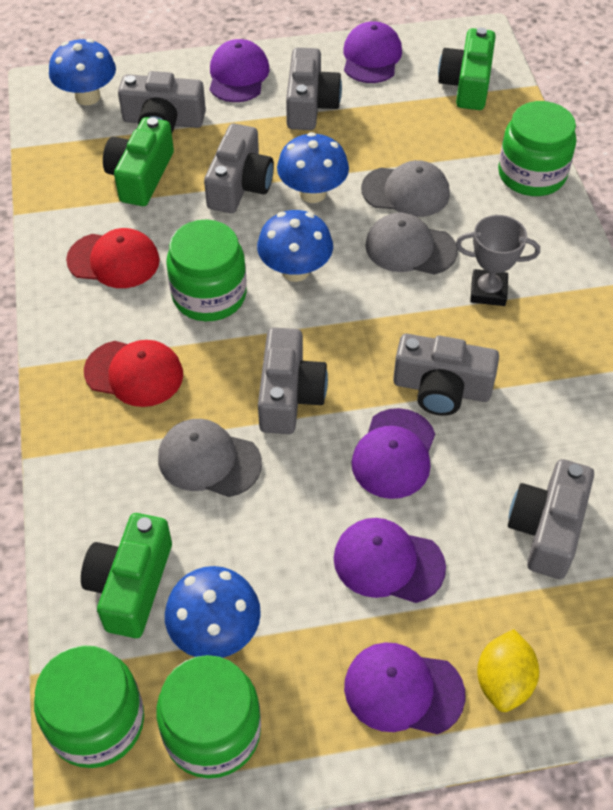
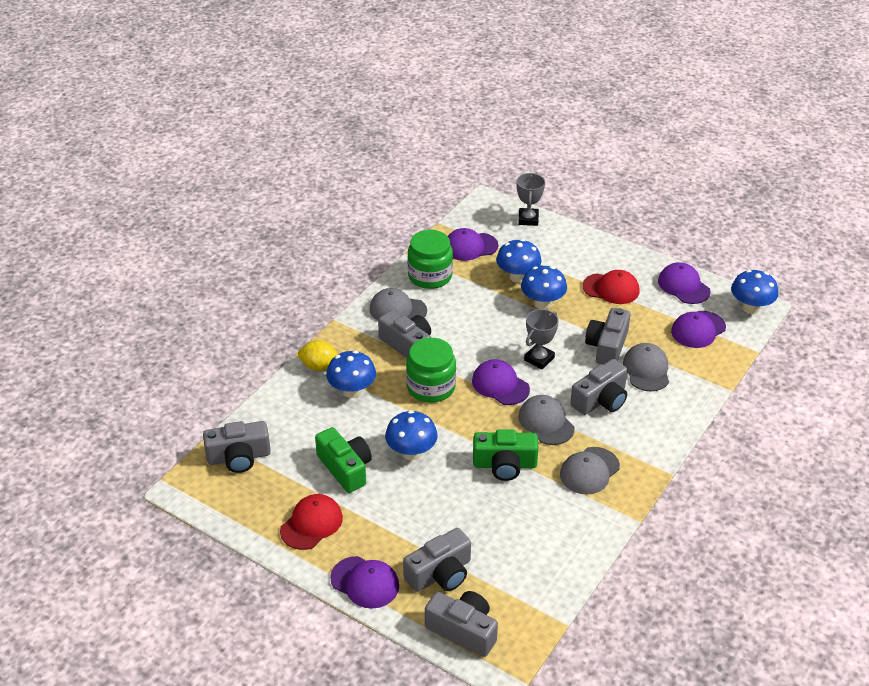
blue mushroom: [49,39,116,105] [165,566,261,658] [257,210,333,282] [277,132,349,203] = 4 -> [326,351,376,398] [385,410,438,460] [496,239,541,283] [521,266,567,309] [731,270,778,314] = 5
green camera: [81,513,172,638] [103,117,174,206] [438,28,496,110] = 3 -> [315,427,372,493] [473,429,538,481] = 2
green jar: [34,645,144,768] [156,655,261,778] [167,220,247,321] [498,101,576,196] = 4 -> [406,338,456,402] [408,230,453,289] = 2
grey cap: [158,419,262,497] [361,160,450,217] [365,213,458,275] = 3 -> [370,288,427,320] [518,395,574,445] [560,447,620,495] [623,343,669,392] = 4
grey trophy: [455,215,540,306] = 1 -> [517,173,545,226] [524,309,559,369] = 2

